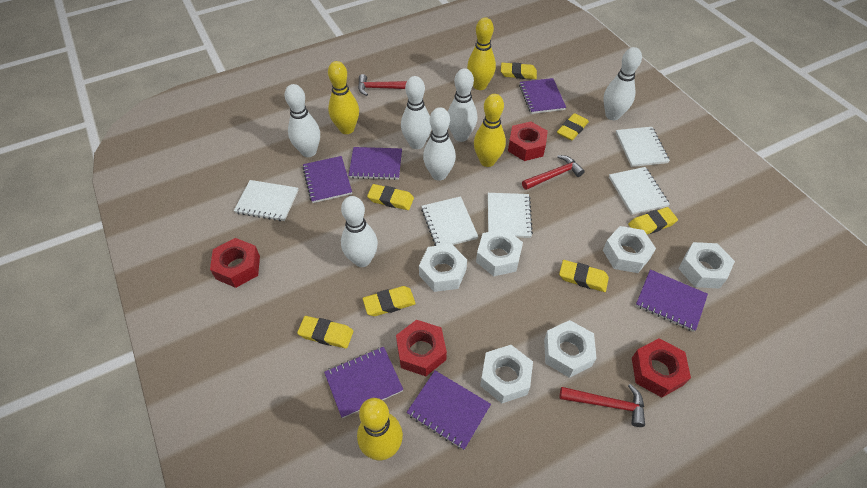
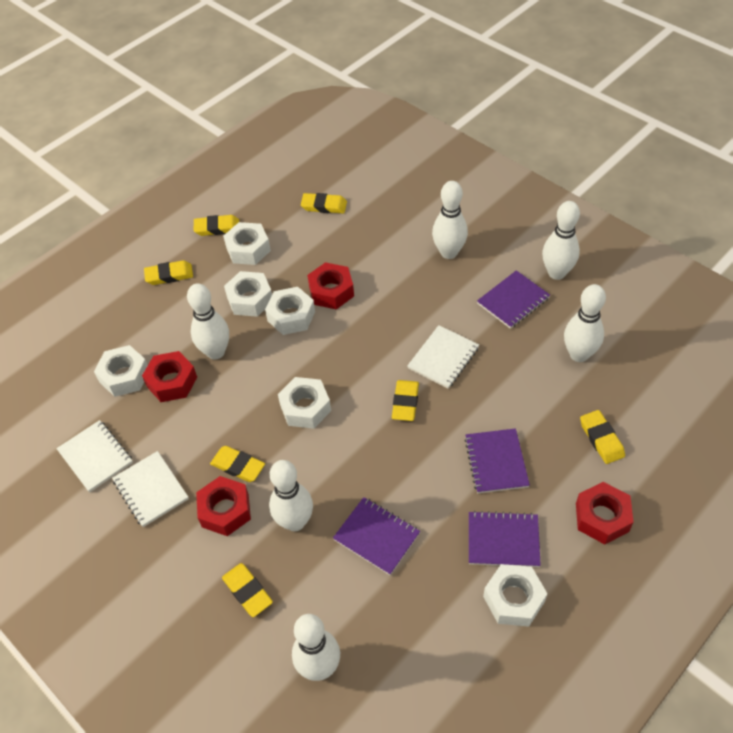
purple notebook: [302,156,352,203] [324,347,403,418] [348,147,402,180] [407,371,491,450] [519,78,566,114] [636,269,708,332] = 6 -> [333,497,420,575] [464,428,530,493] [469,511,541,567] [477,270,550,329] = 4
red hammer: [358,74,407,96] [522,155,585,190] [560,384,645,427] = 3 -> none = 0
white notebook: [234,180,299,221] [421,196,478,246] [488,193,533,238] [609,167,670,215] [616,127,670,167] = 5 -> [56,420,133,492] [112,451,189,527] [407,325,479,389] = 3
yellow bowling pin: [328,61,359,134] [357,398,403,460] [467,17,496,90] [474,94,506,167] = 4 -> none = 0

